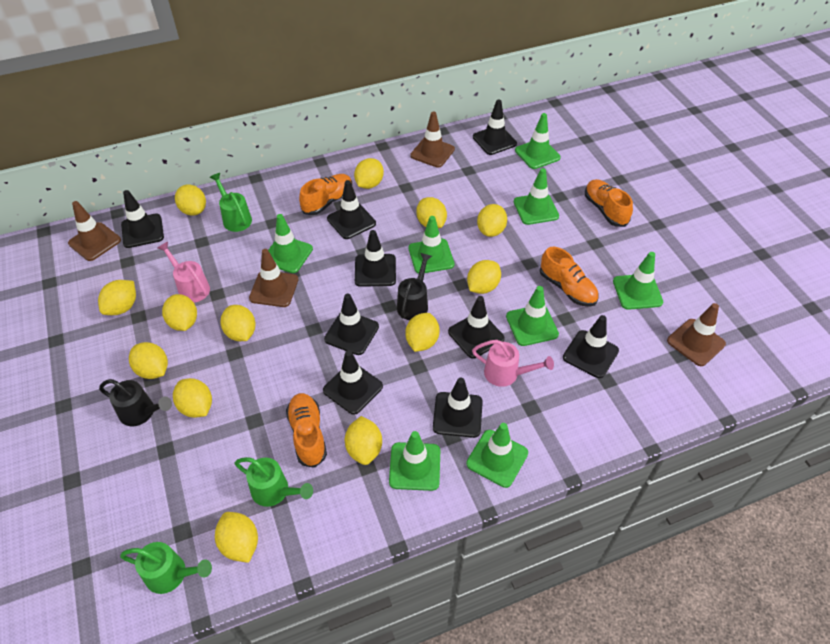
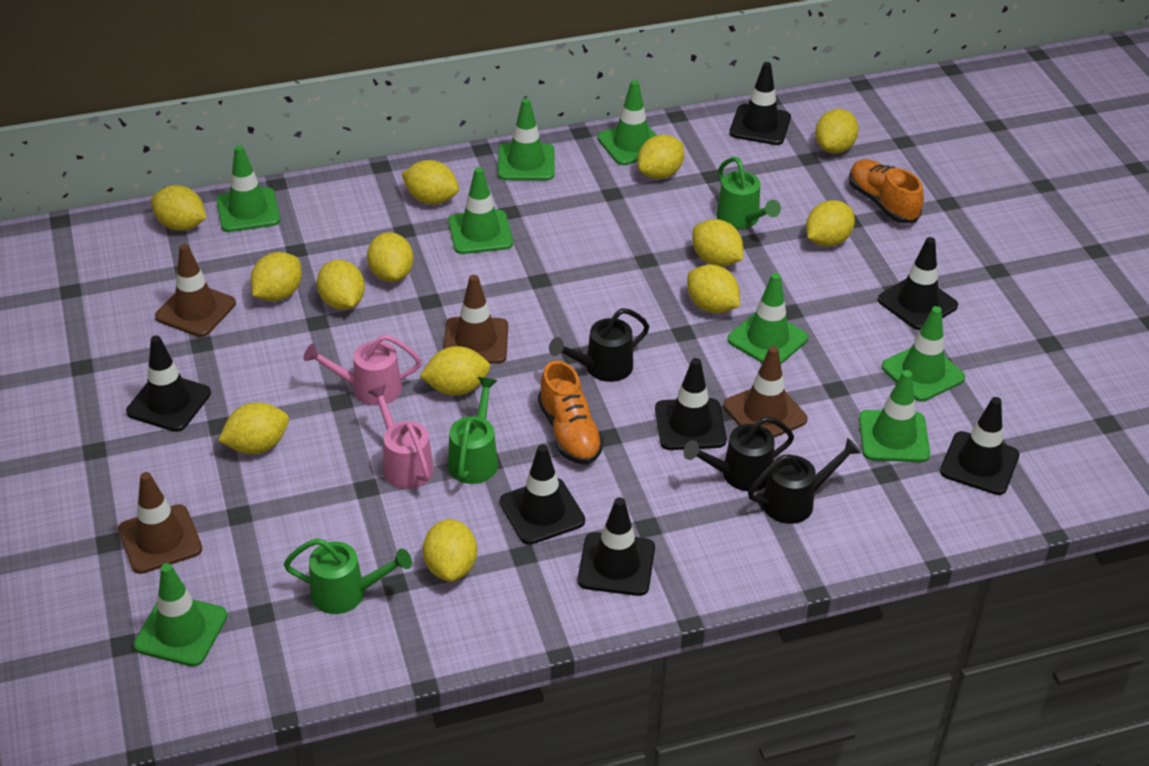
black traffic cone: [121,190,164,248] [323,350,383,415] [324,293,379,355] [327,180,376,239] [355,230,396,287] [433,378,483,438] [448,296,505,359] [473,100,517,155] [563,315,619,378] = 9 -> [126,335,211,432] [500,444,585,545] [578,497,655,596] [655,358,727,450] [729,62,791,145] [878,237,958,330] [940,397,1020,495] = 7
black watering can: [99,379,172,426] [397,253,432,320] = 2 -> [549,308,649,382] [683,416,794,491] [748,438,861,524] = 3
orange shoe: [286,393,327,468] [299,174,352,215] [540,247,598,307] [585,179,633,227] = 4 -> [538,361,604,465] [849,159,924,223] = 2

